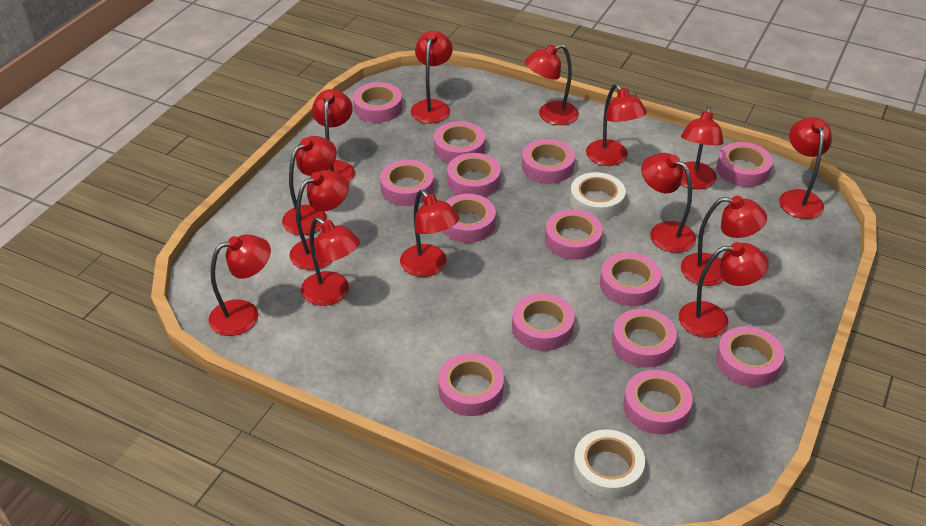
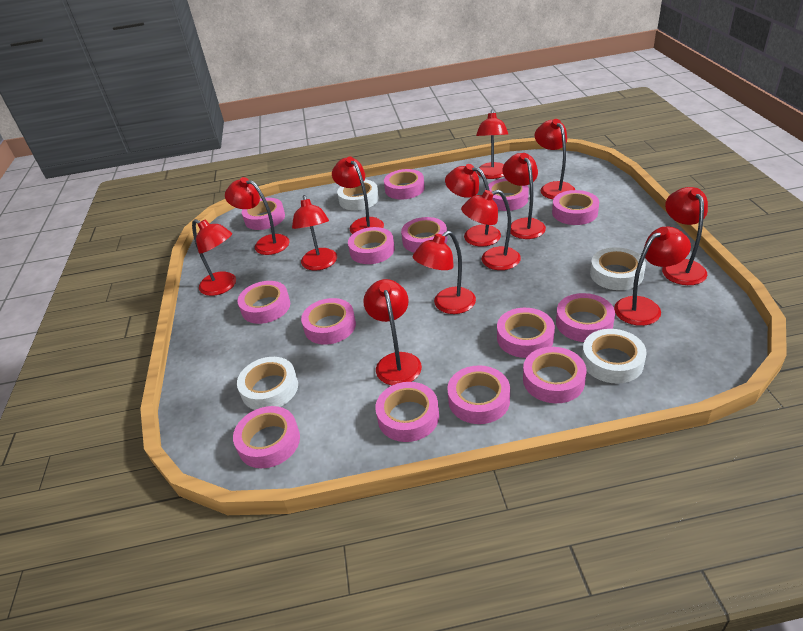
red lamp: [209,235,271,336] [282,136,337,235] [289,170,349,270] [301,217,360,306] [312,89,355,183] [400,190,459,277] [411,31,453,123] [525,44,579,125] [586,84,647,166] [641,153,696,253] [679,242,769,338] [681,106,724,189] [681,196,767,286] [779,117,832,219] = 14 -> [192,219,236,296] [225,177,289,255] [292,195,337,271] [332,157,384,234] [363,279,422,385] [413,231,476,314] [445,164,501,246] [461,190,521,270] [476,110,508,179] [503,153,546,239] [535,119,575,199] [614,227,691,326] [662,187,708,285] = 13
white tape: [570,172,626,220] [573,429,645,500] = 2 -> [237,357,298,410] [337,180,379,211] [582,329,647,384] [590,247,646,290] = 4

